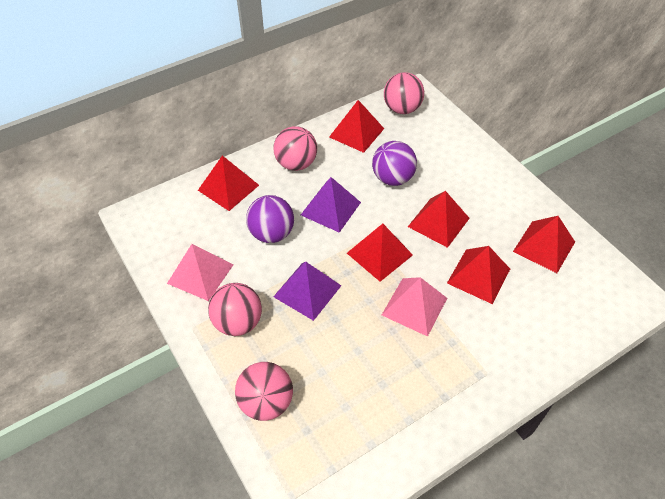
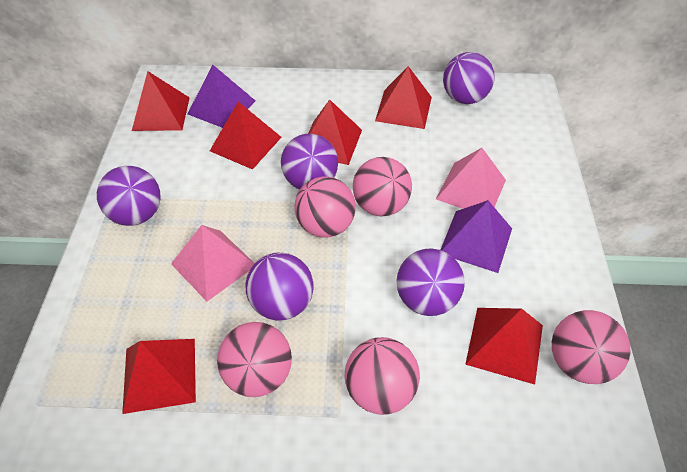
pink ball: [208,283,262,336] [235,362,293,421] [273,126,317,171] [384,72,424,114] = 4 -> [217,322,292,397] [294,176,356,238] [345,337,420,415] [353,157,412,216] [552,310,631,384] = 5
purple ball: [246,195,294,243] [372,141,417,186] = 2 -> [97,166,161,226] [246,253,313,321] [281,134,338,189] [396,248,465,316] [443,52,495,104] = 5

